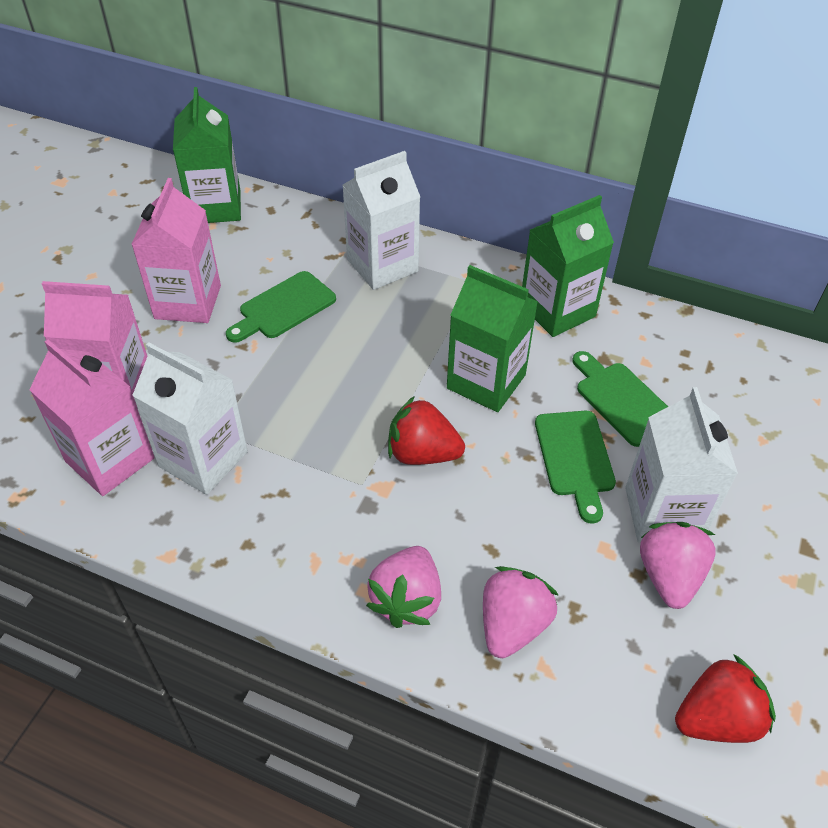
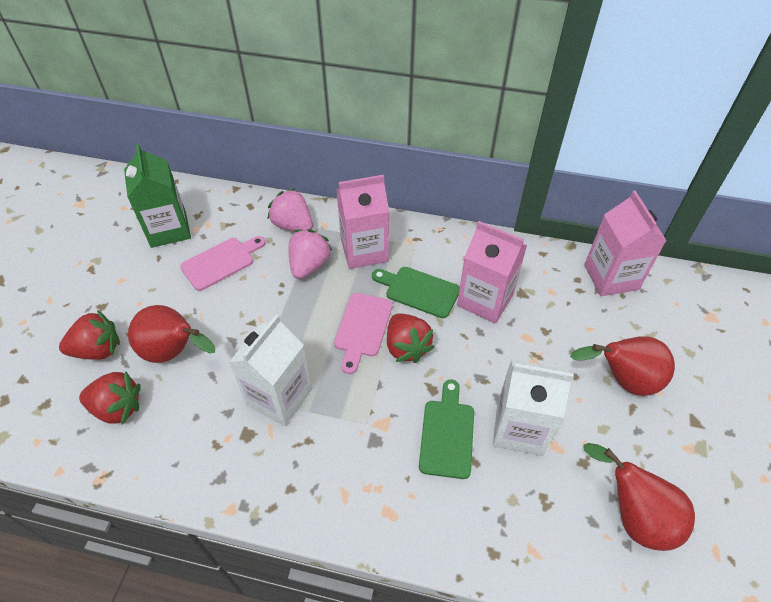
green carton: [173,87,241,223] [447,265,538,412] [522,195,614,337] = 3 -> [124,144,191,248] = 1
green cutting board: [226,271,336,343] [535,411,616,524] [572,351,668,447] = 3 -> [372,267,460,318] [419,380,474,479] = 2
pink cutting board: none = 0 -> [180,236,266,291] [334,293,393,374] = 2
pink strawberry: [366,546,441,628] [483,566,559,658] [640,522,716,609] = 3 -> [267,188,312,232] [289,229,333,279] = 2
red pear: none = 0 -> [128,305,215,363] [570,336,675,396] [583,443,695,551] = 3
red strawberry: [388,396,465,465] [675,654,776,743] = 2 -> [59,310,120,360] [79,371,141,425] [387,314,434,363] = 3
white carton: [132,342,248,495] [343,151,420,290] [625,387,738,543] = 3 -> [229,314,312,426] [493,359,573,456] = 2

